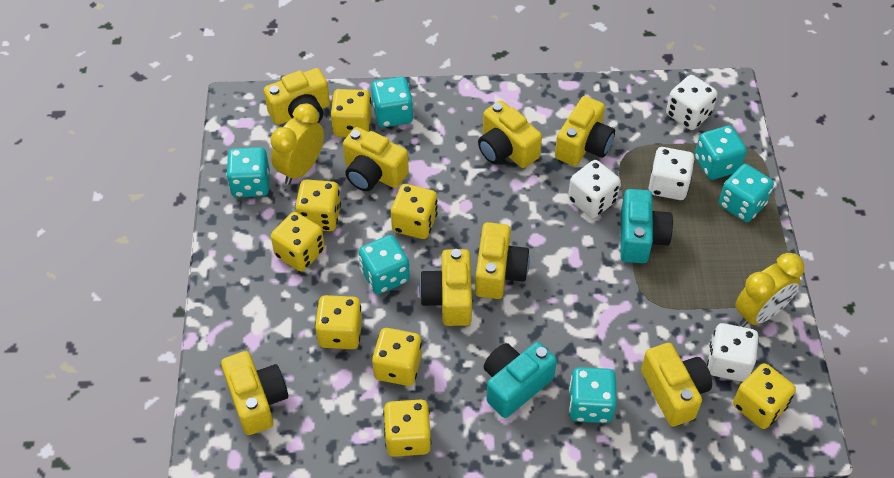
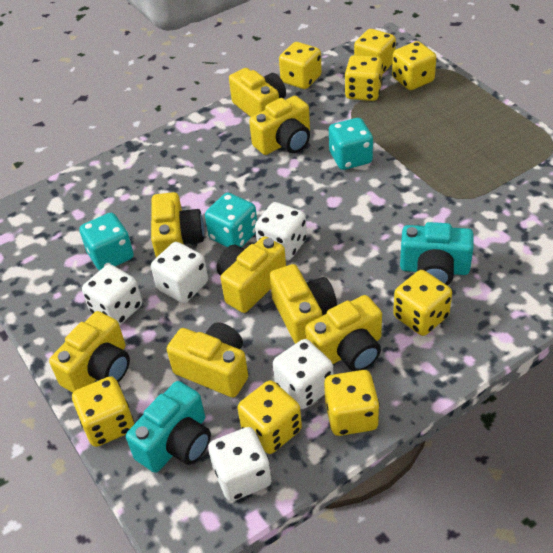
turquoise dice: [226,147,270,197] [359,235,410,294] [371,77,413,128] [569,367,617,423] [695,125,747,180] [719,164,774,222] = 6 -> [79,213,134,271] [205,193,257,247] [329,118,373,170] = 3
white dice: [568,160,621,218] [649,147,695,200] [666,75,717,130] [707,323,759,382] = 4 -> [82,264,142,326] [151,242,208,303] [208,427,272,501] [255,202,307,260] [273,339,333,409] = 5
yellow clock: [270,103,324,185] [735,253,804,327] = 2 -> none = 0

